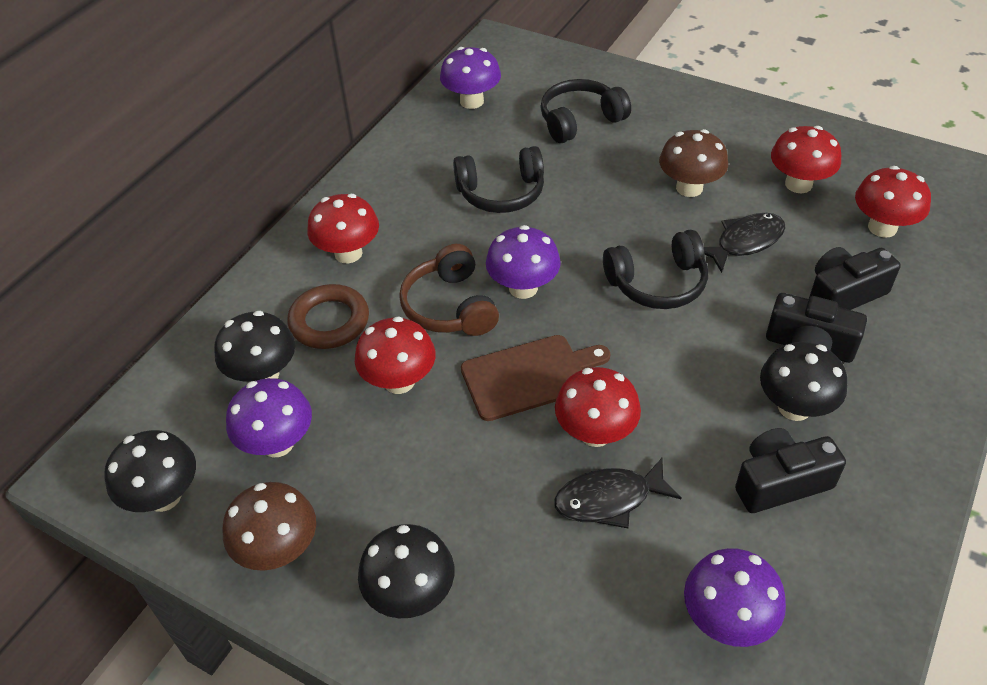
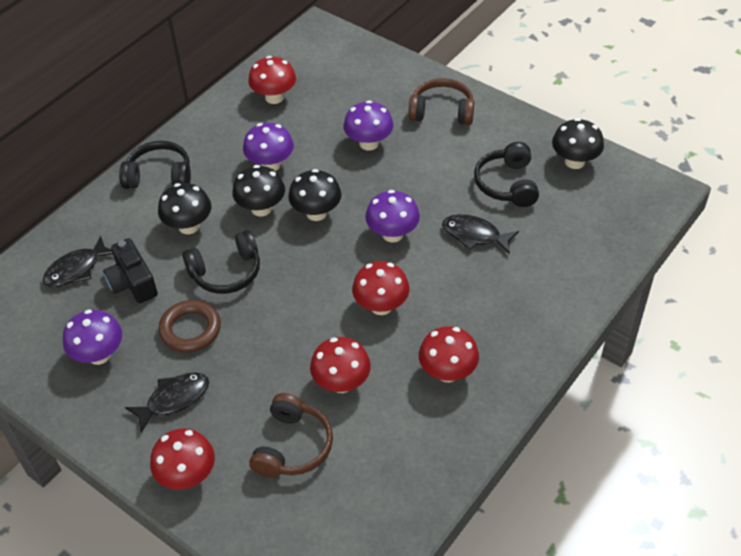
black camera: [735,428,846,513] [766,293,867,363] [809,247,901,310] = 3 -> [103,238,158,303] = 1
black fish: [554,458,682,528] [704,213,785,273] = 2 -> [43,236,113,287] [125,372,209,432] [442,214,519,254] = 3
brown cutting board: [461,335,610,421] = 1 -> none = 0
brown headphones: [399,244,499,336] = 1 -> [249,393,333,478] [408,78,474,125] = 2
brown mushroom: [222,482,316,571] [659,129,728,197] = 2 -> none = 0

